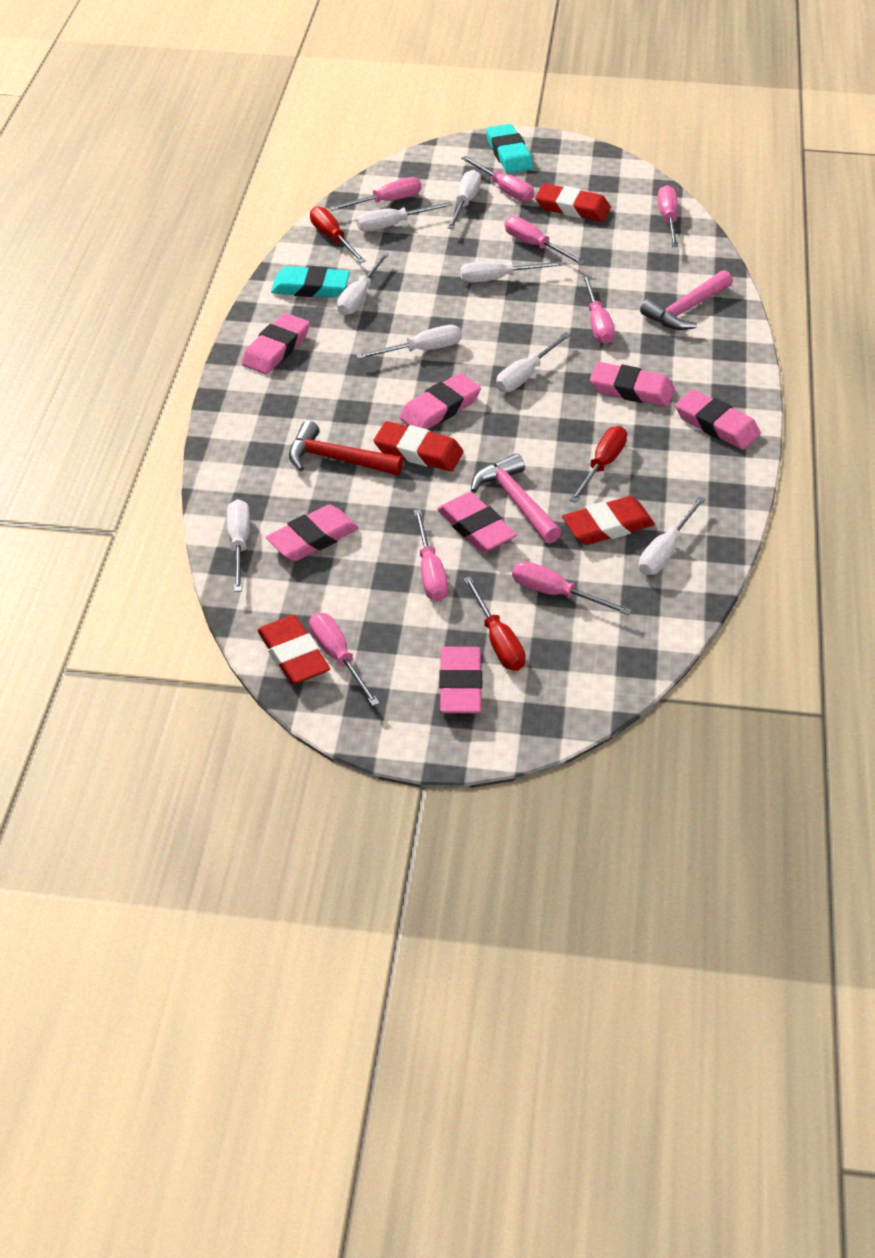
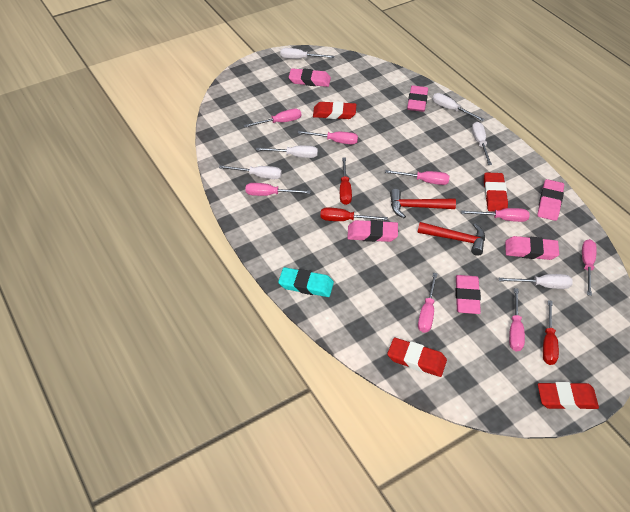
pink eraser: [241,313,310,374] [266,504,359,561] [399,373,481,429] [437,492,517,553] [439,647,482,713] [590,362,675,407] [675,390,761,450] = 7 -> [289,68,331,87] [347,220,398,242] [407,85,428,112] [455,275,481,314] [505,236,559,260] [537,179,564,221] = 6
pink hammer: [471,453,561,544] [640,270,733,330] = 2 -> none = 0
red hammer: [289,421,403,475] = 1 -> [390,189,456,218] [418,222,485,256] = 2
turquoise eraser: [271,266,350,298] [486,124,533,173] = 2 -> [278,267,334,297] = 1
white screwdriver: [227,499,250,592] [337,252,389,315] [356,202,452,231] [356,325,462,359] [448,170,481,229] [460,261,563,283] [496,332,571,392] [639,496,705,575] = 8 -> [219,165,282,179] [256,146,318,158] [280,48,334,59] [432,93,484,121] [472,122,492,165] [499,274,573,289] = 6

